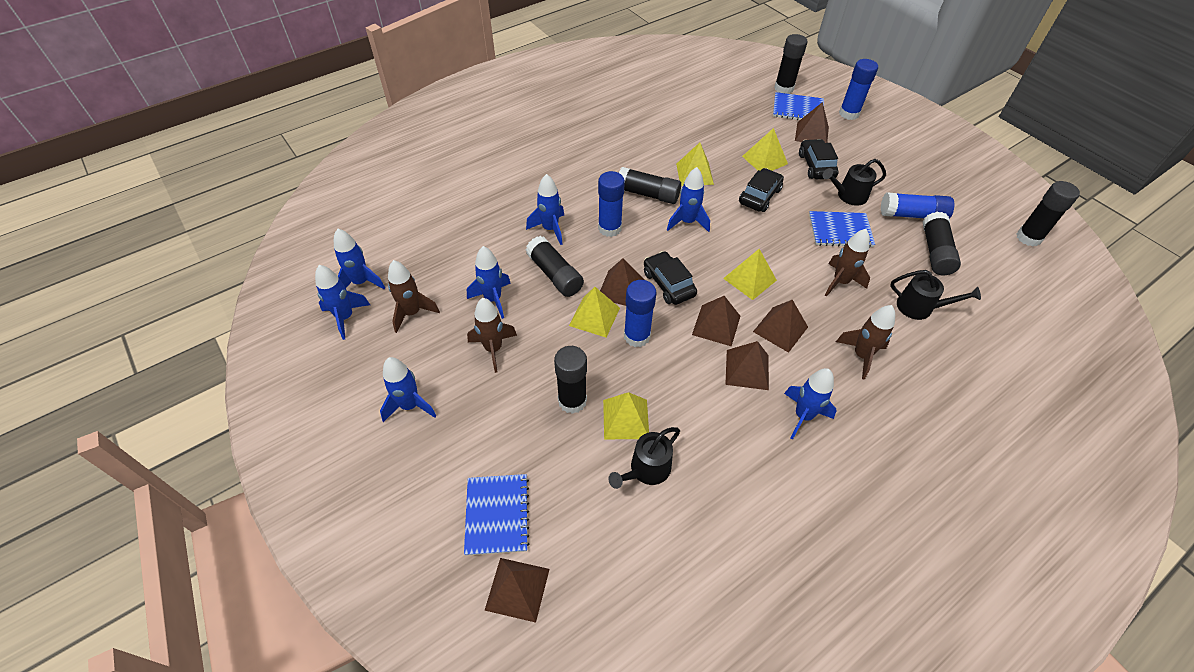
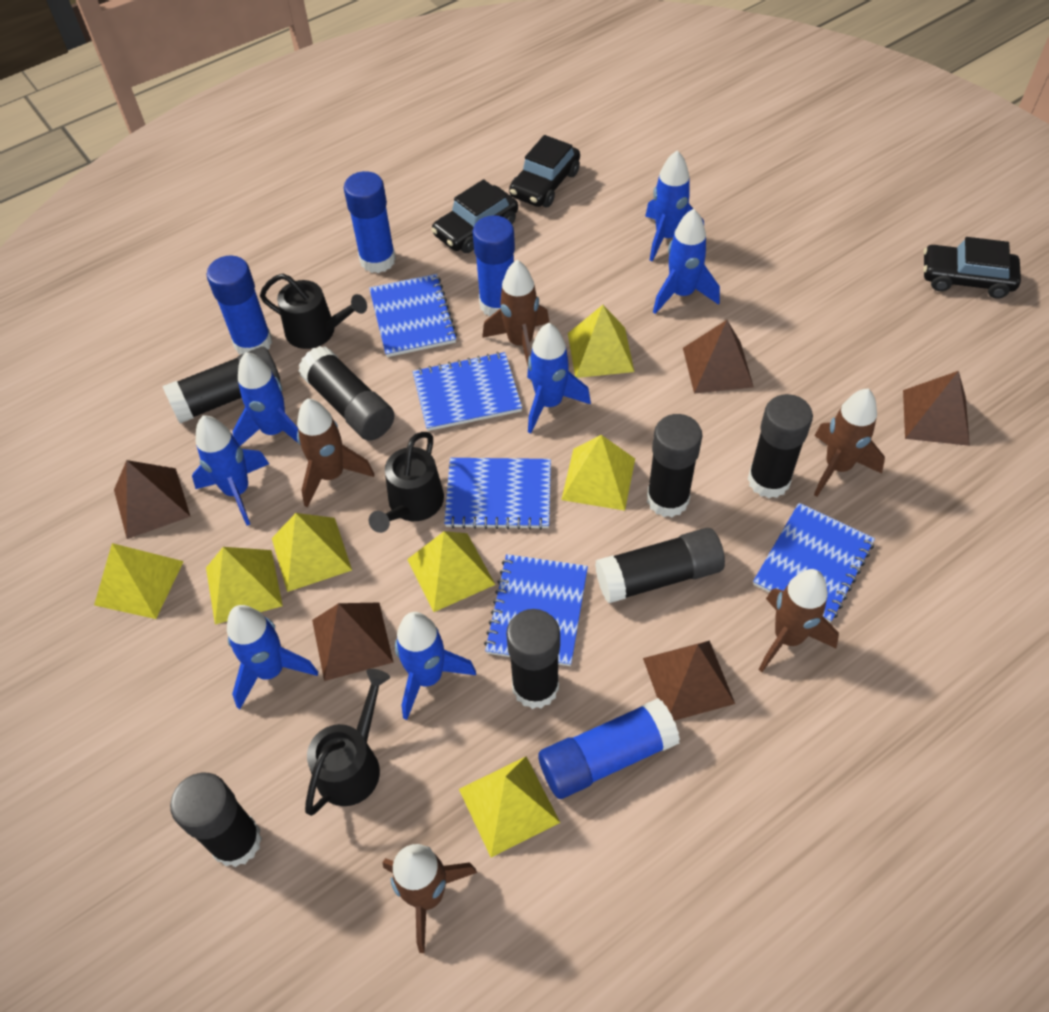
black glue stick: [526,236,584,297] [554,346,587,414] [619,167,681,204] [774,34,808,94] [922,212,961,275] [1016,181,1080,247] = 6 -> [162,347,280,424] [170,773,262,867] [298,346,395,441] [506,609,560,709] [595,528,725,603] [647,414,702,517] [748,394,813,498] = 7
blue notebook: [464,474,529,556] [773,92,824,120] [809,211,875,248] = 3 -> [369,274,457,357] [412,352,522,431] [444,458,551,530] [484,554,588,666] [753,503,875,623] = 5
brown pyramid: [485,558,550,623] [600,258,645,306] [692,296,740,346] [725,341,769,390] [753,300,808,353] [795,102,829,143] = 6 -> [114,460,191,539] [312,603,394,681] [643,640,735,721] [683,320,754,394] [903,371,970,446] = 5
brown rocket: [388,260,440,333] [467,298,517,373] [825,229,870,297] [836,305,895,380] = 4 -> [297,398,374,508] [382,844,477,953] [482,260,549,366] [759,569,839,672] [814,388,885,497] = 5
yellow pyramid: [569,287,620,337] [603,392,649,439] [676,142,714,186] [723,249,777,300] [742,128,788,171] = 5 -> [94,543,184,619] [206,547,283,625] [272,513,352,592] [407,531,495,612] [459,756,560,857] [561,435,635,511] [568,305,634,378] = 7

